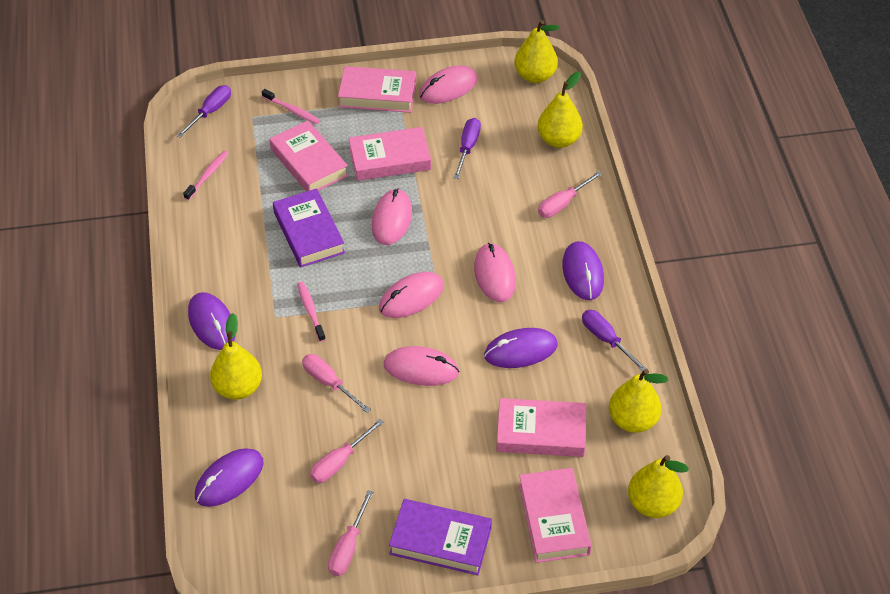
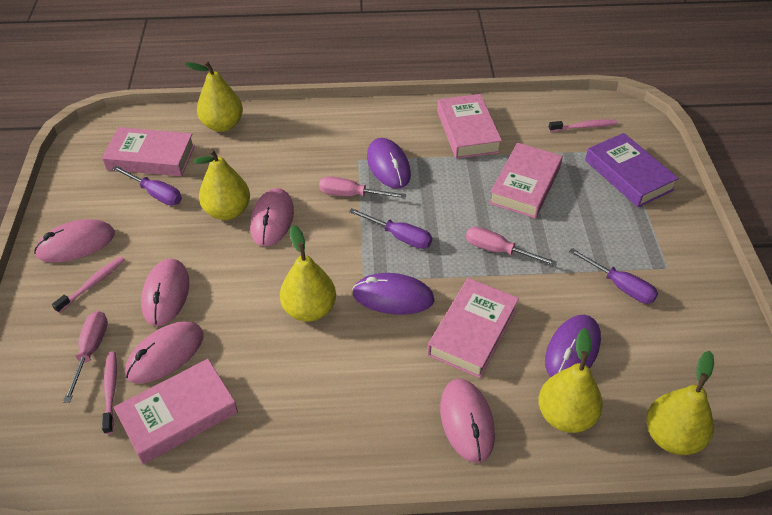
pink screwdriver: [302,354,371,413] [310,419,384,483] [328,490,373,576] [538,171,603,218] = 4 -> [63,311,108,403] [319,176,406,198] [466,227,557,266] = 3
purple book: [273,188,345,268] [389,499,492,575] = 2 -> [585,133,679,208] = 1
purple mouse: [188,292,236,350] [195,448,263,507] [484,328,558,368] [562,241,604,300] = 4 -> [352,273,435,315] [367,138,411,189] [545,315,601,377] = 3

